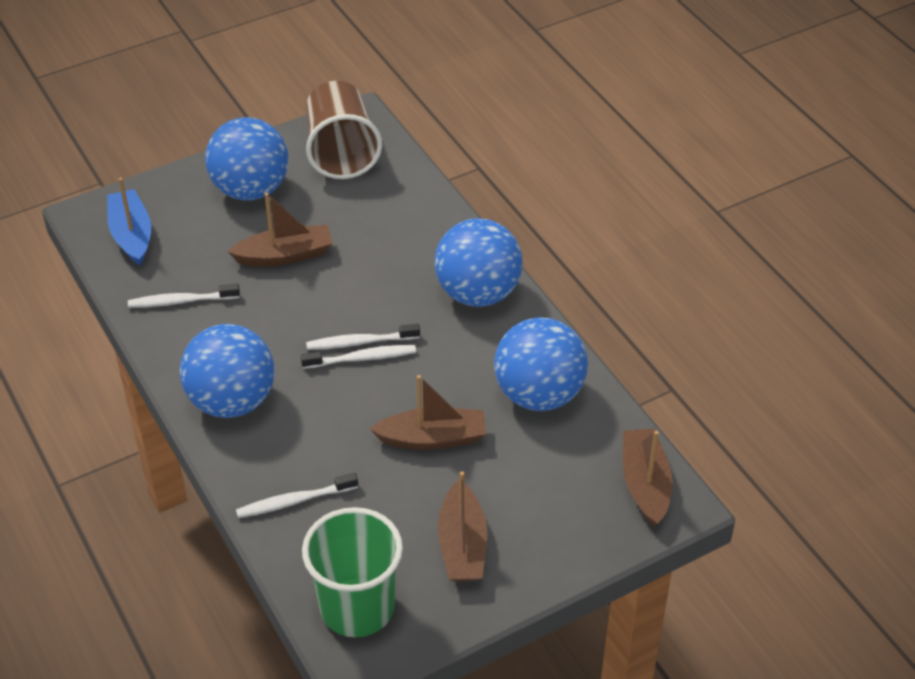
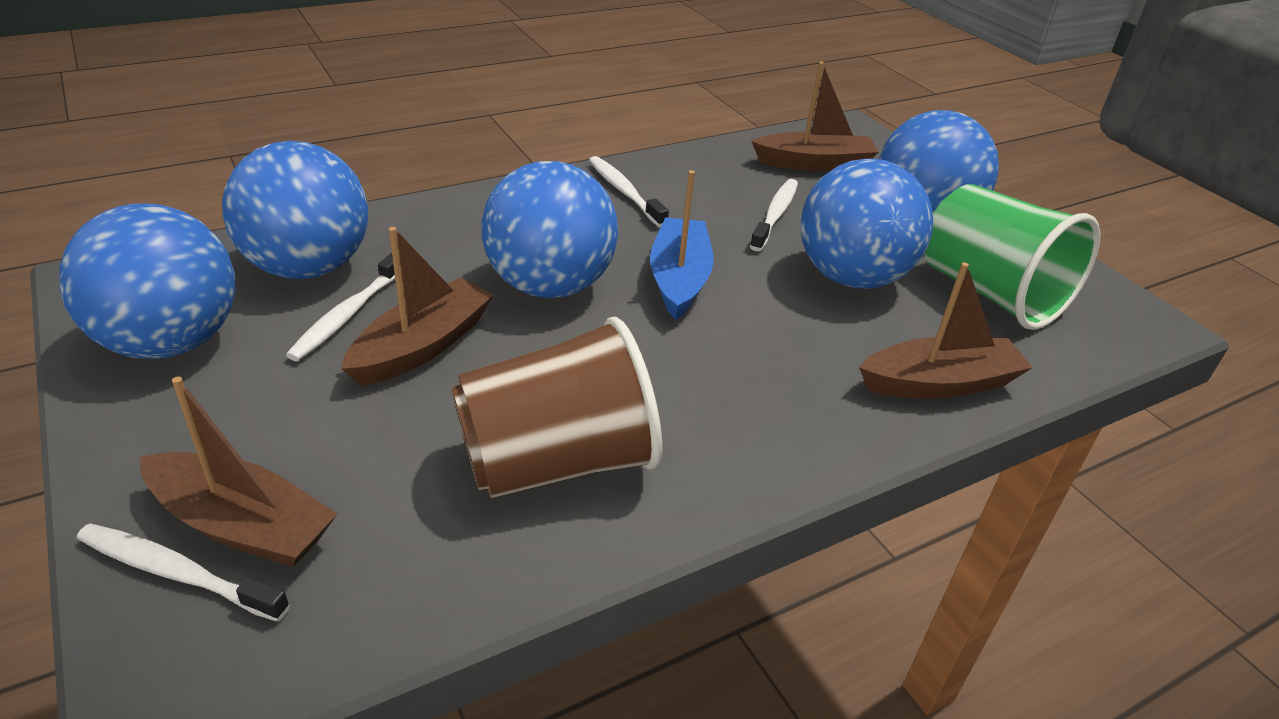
blue ball: [180,324,275,418] [205,117,289,201] [435,218,523,307] [494,317,588,411] = 4 -> [59,204,236,359] [222,141,368,279] [482,161,618,298] [800,159,933,289] [879,110,999,213] = 5

